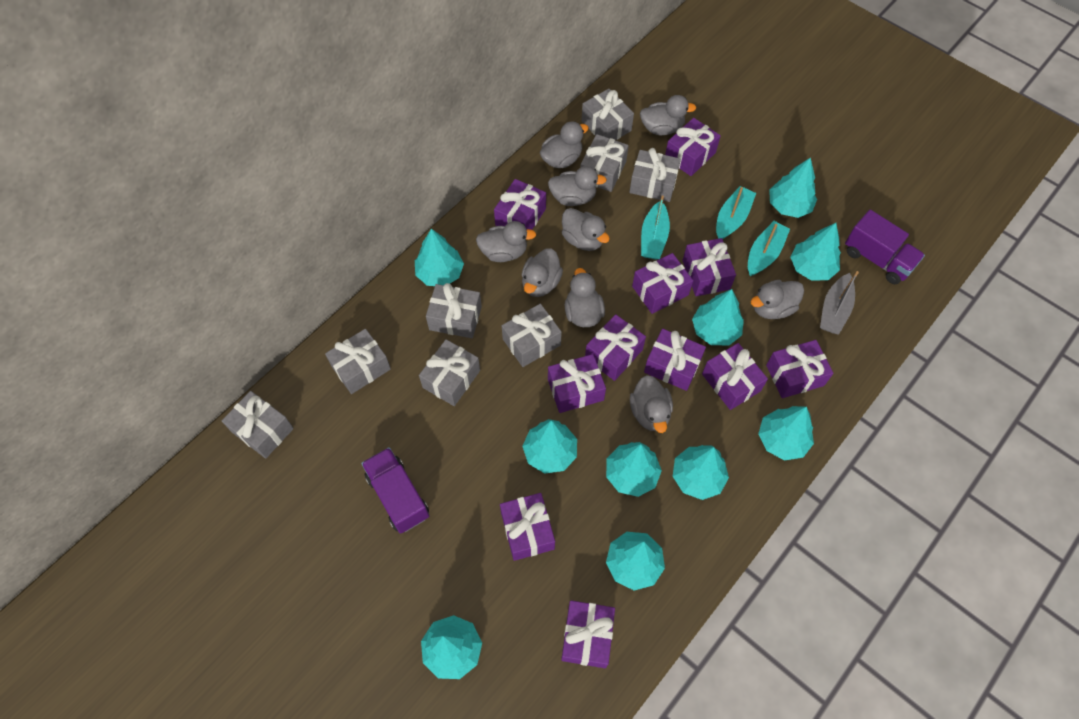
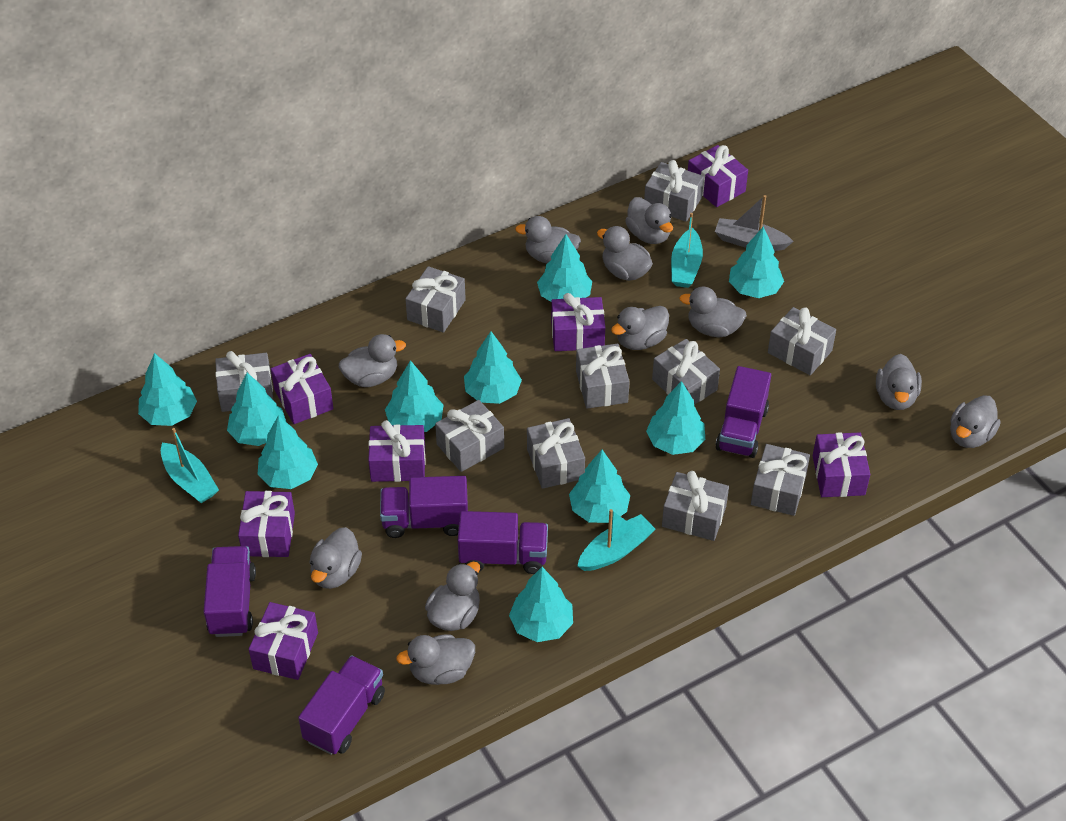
grey duck: [476,221,536,262] [522,248,563,297] [540,121,589,168] [548,166,607,206] [562,208,610,251] [565,268,605,327] [630,375,673,433] [640,95,696,135] [750,280,804,319] = 9 -> [310,527,362,589] [339,334,406,387] [396,635,475,685] [425,562,480,631] [515,216,581,263] [597,226,653,281] [611,306,669,350] [625,197,673,244] [679,286,747,337] [876,354,922,410] [950,395,1001,448] = 11
grey gift: [222,391,294,459] [325,329,391,394] [419,339,480,406] [426,283,482,338] [502,304,562,367] [580,134,629,192] [581,89,634,140] [629,148,681,202] = 8 -> [215,351,273,412] [405,266,466,333] [435,400,504,472] [527,418,585,489] [576,343,630,409] [644,160,704,222] [652,339,720,405] [662,471,729,541] [751,444,810,516] [768,307,836,375] = 10
purple gift: [494,179,546,230] [500,493,555,561] [548,354,606,413] [561,600,615,668] [585,314,646,381] [632,253,693,314] [644,329,706,391] [665,118,721,176] [683,238,736,296] [702,343,768,410] [766,340,833,398] = 11 -> [238,491,295,557] [249,602,318,680] [271,354,333,424] [368,420,426,482] [551,293,605,351] [688,145,748,207] [813,432,870,497] = 7
purple truck: [361,447,429,534] [845,210,925,284] = 2 -> [204,546,256,637] [298,655,385,755] [380,476,468,538] [458,511,548,574] [715,366,771,458] = 5

